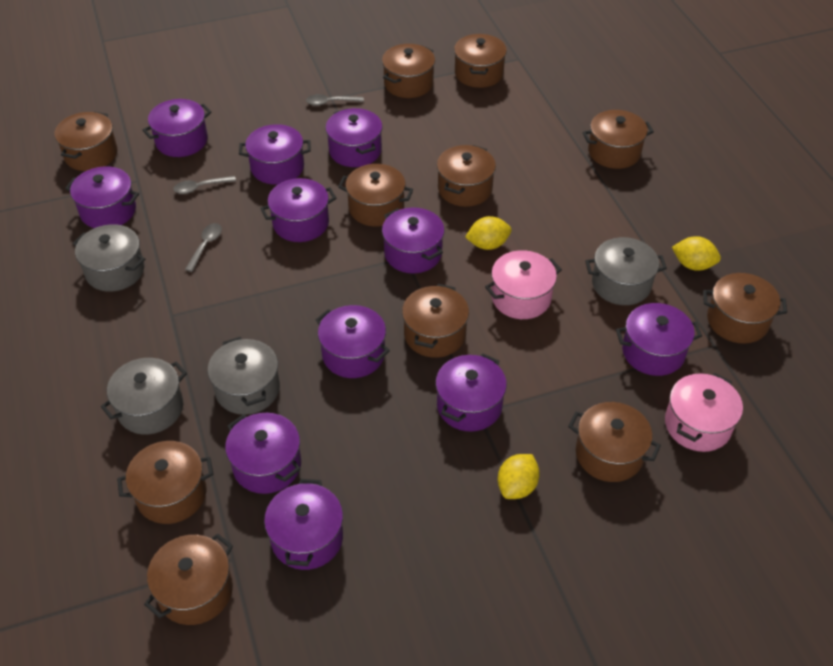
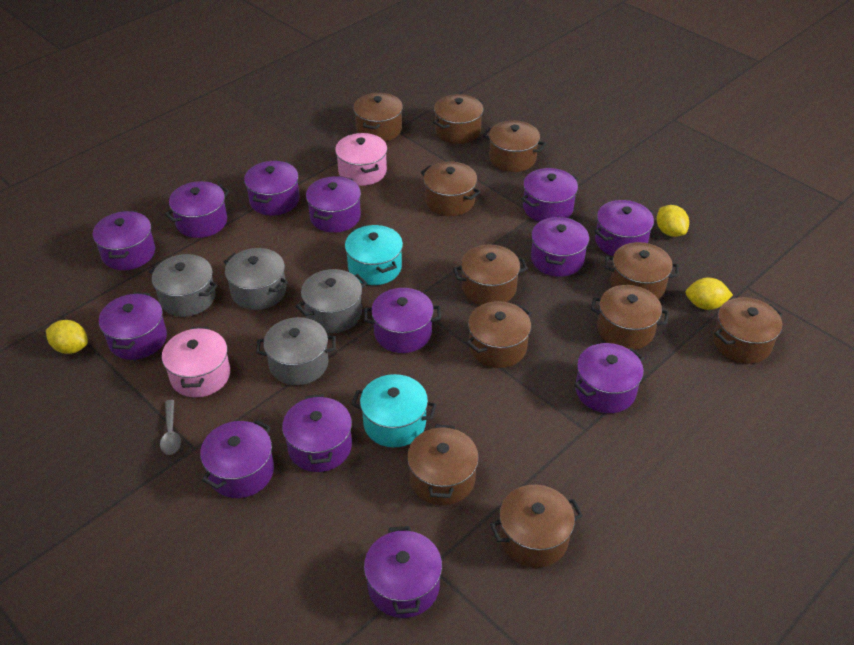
grey spoon: [173,176,236,194] [185,223,222,272] [306,94,364,106] = 3 -> [160,400,181,455] = 1
purple pot: [65,166,139,228] [142,99,211,157] [225,413,301,494] [239,124,310,184] [260,178,336,242] [264,479,343,570] [316,305,390,378] [325,108,383,167] [382,207,445,274] [435,353,507,432] [616,303,702,376] = 11 -> [93,211,155,270] [99,292,167,360] [165,181,230,238] [200,419,274,498] [244,160,300,216] [282,394,352,472] [306,176,361,233] [364,288,441,353] [364,526,442,618] [521,168,578,222] [531,216,589,277] [574,343,644,413] [594,200,654,256] = 13
turquoise pot: none = 0 -> [345,225,403,285] [352,374,437,447] = 2

